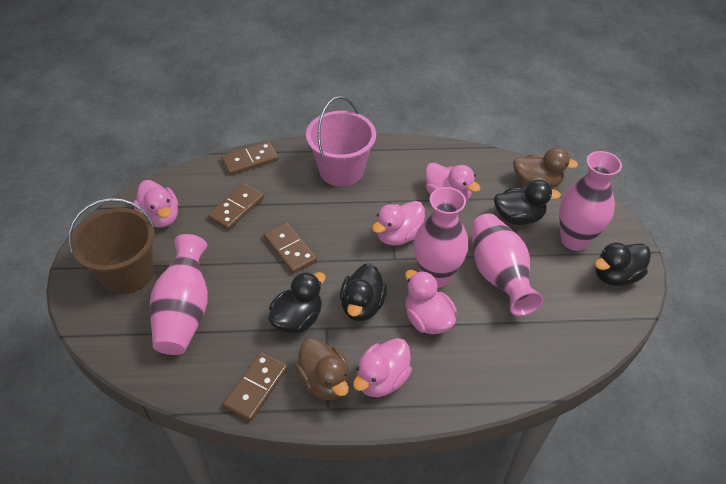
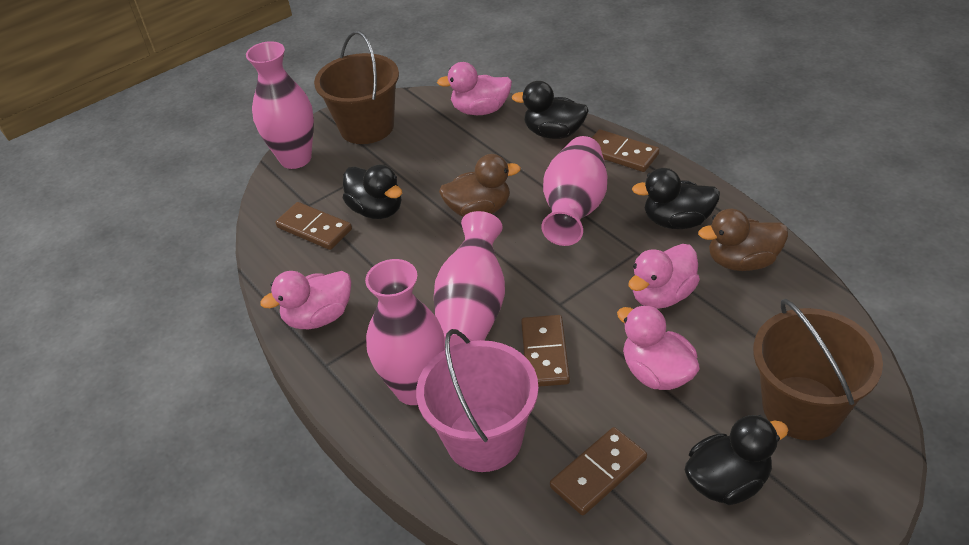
brown bucket: [68,198,155,294] = 1 -> [314,31,399,144] [753,299,883,440] = 2
pink duck: [133,180,178,228] [353,338,412,397] [372,201,425,246] [405,270,457,334] [425,163,481,202] = 5 -> [260,271,351,329] [437,62,512,115] [617,305,700,390] [628,244,700,309] = 4

